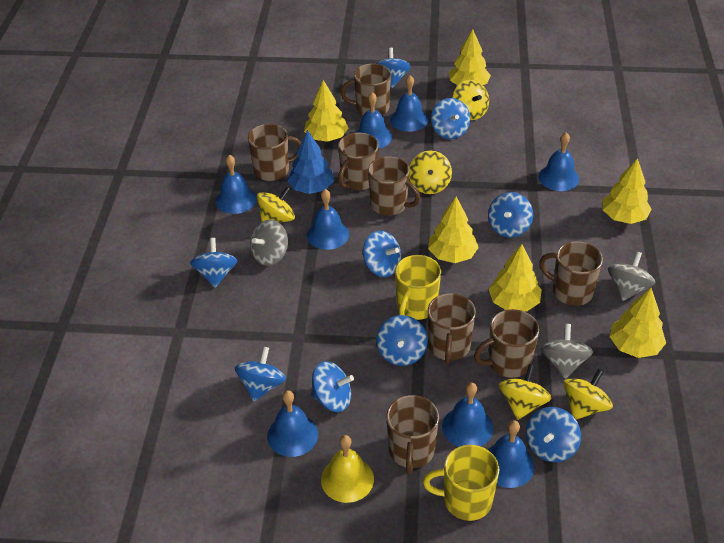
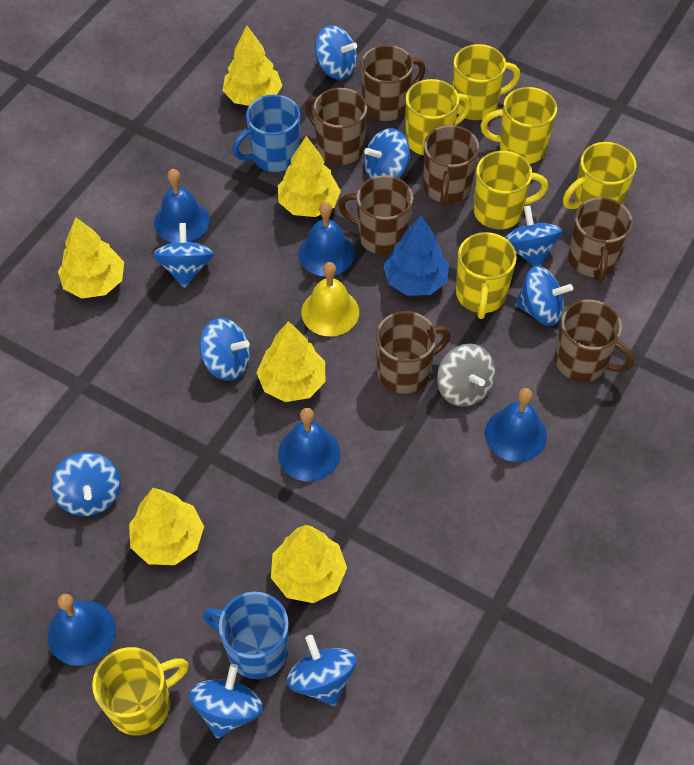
blue bell: [216,155,257,214] [267,390,318,457] [307,189,349,250] [355,92,392,149] [390,75,428,132] [442,382,493,447] [488,420,535,488] [539,132,579,191] = 8 -> [48,594,116,666] [154,169,210,243] [278,408,340,481] [298,202,355,276] [485,388,547,462] = 5
blue mug: none = 0 -> [203,592,289,679] [232,94,300,172] = 2
brown mug: [248,124,301,181] [338,133,379,190] [341,64,391,115] [368,156,420,216] [386,395,439,475] [428,293,476,364] [474,309,539,378] [539,241,603,306] = 8 -> [305,88,367,165] [338,175,413,255] [361,45,426,121] [376,311,451,394] [423,125,479,207] [555,299,634,382] [568,197,633,283] = 7
grey spinning top: [250,220,288,266] [541,324,593,379] [608,252,655,301] = 3 -> [437,343,495,407] = 1
yellow mug: [395,255,441,320] [423,445,499,521] = 2 -> [92,647,189,736] [406,79,471,155] [453,44,520,120] [456,232,517,319] [474,151,548,229] [481,87,557,164] [563,142,636,209] = 7
yellow spinning top: [257,186,295,223] [409,151,452,194] [453,80,489,120] [499,364,552,420] [563,369,613,420] = 5 -> none = 0

